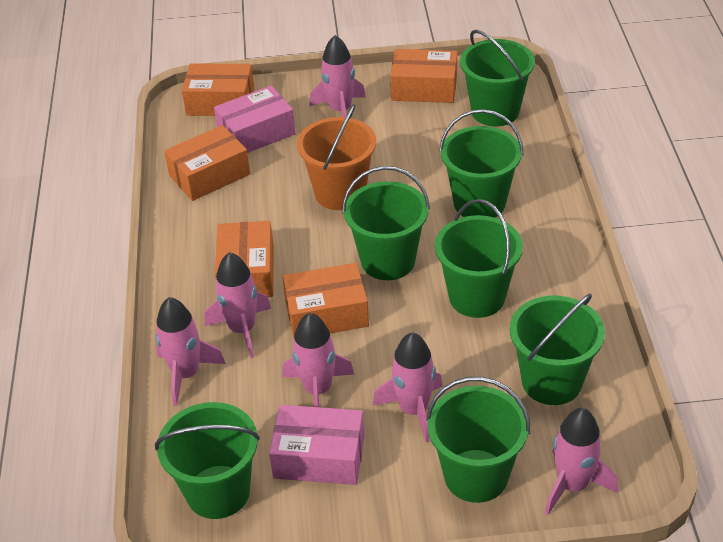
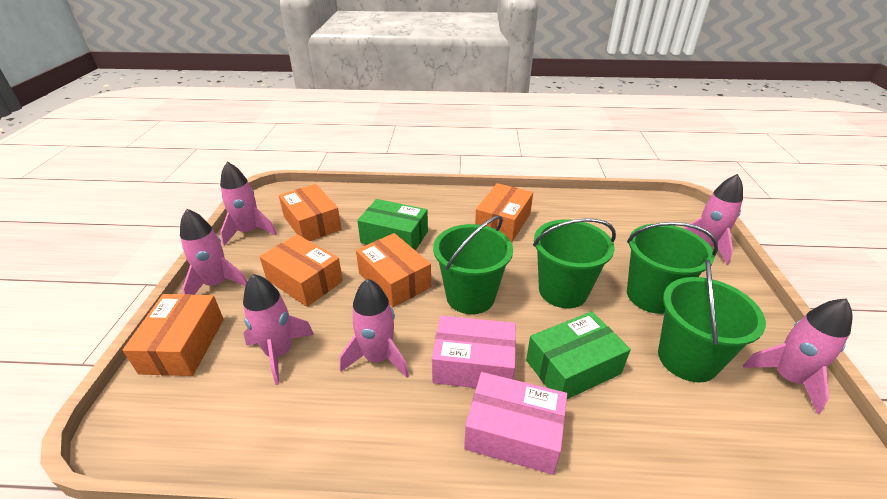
green box: none = 0 -> [357,199,428,251] [526,311,631,399] = 2
green bucket: [155,402,260,519] [342,166,430,280] [426,377,531,503] [435,199,523,318] [439,109,524,218] [460,30,535,126] [510,294,605,405] = 7 -> [433,215,513,314] [533,218,616,308] [627,222,718,314] [658,260,766,383] = 4
orange bucket: [297,104,376,210] = 1 -> none = 0

